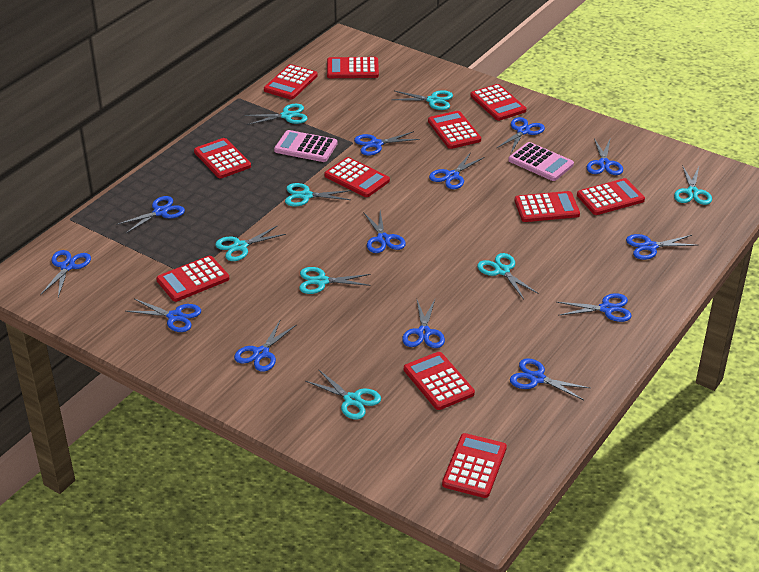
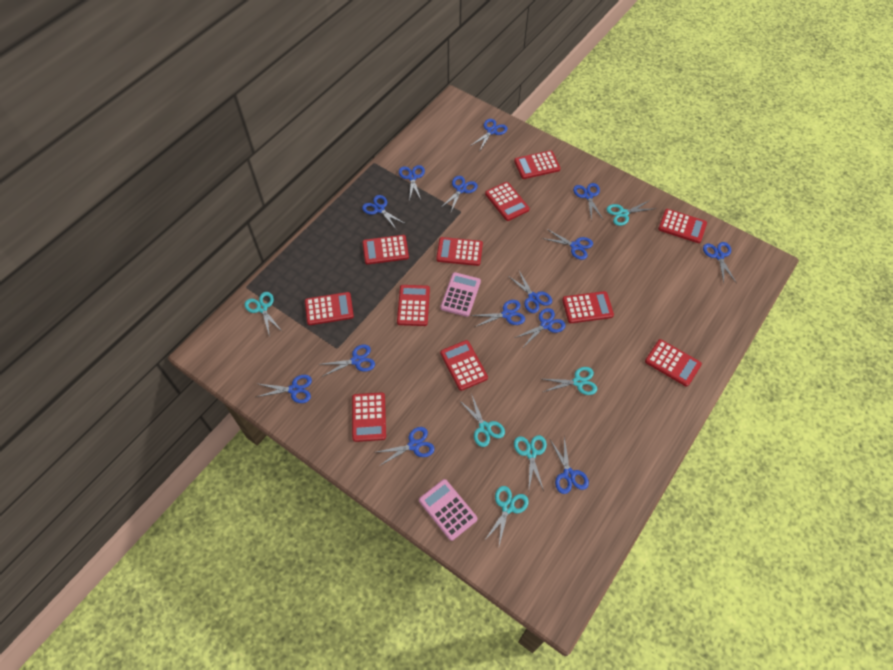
blue scissors: [40,250,91,297] [116,196,185,234] [125,299,201,332] [234,319,296,372] [354,131,419,155] [363,211,406,253] [402,300,445,348] [429,152,484,189] [497,117,545,153] [510,358,590,400] [557,293,632,322] [587,138,623,175] [626,234,698,260] = 13 -> [257,375,312,403] [322,345,375,377] [362,195,406,229] [377,427,435,465] [399,165,425,201] [440,176,478,212] [470,119,508,152] [471,300,525,327] [508,271,552,313] [515,308,566,346] [542,229,593,260] [550,437,589,494] [573,183,603,221] [703,242,736,283] = 14
turquoise scissors: [215,225,286,261] [244,104,308,125] [285,183,352,206] [299,267,371,294] [306,369,381,419] [391,90,453,110] [477,253,539,299] [674,165,712,205] = 8 -> [245,292,282,337] [459,393,505,447] [484,486,529,545] [514,435,547,491] [543,367,597,395] [606,200,653,226] = 6

